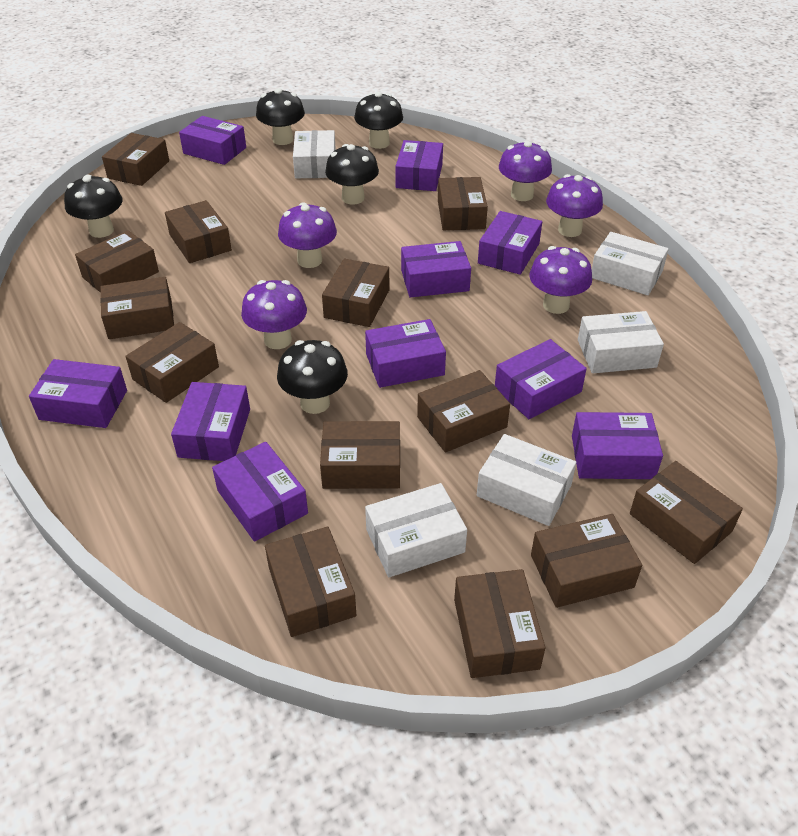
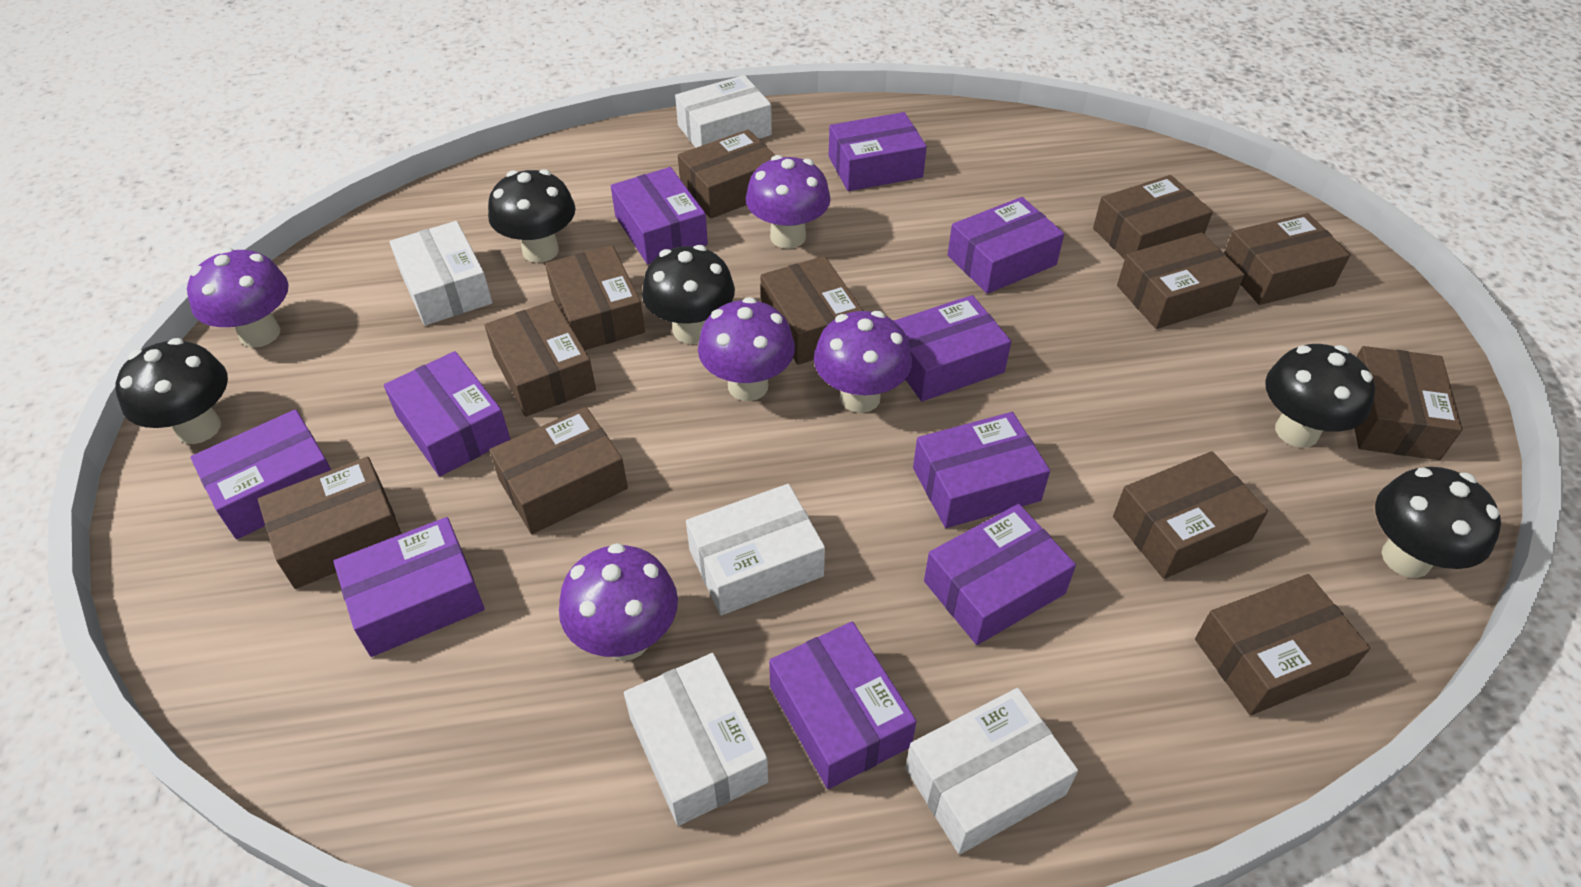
brown box: [75,230,159,293] [100,277,174,339] [102,133,169,186] [126,322,219,403] [165,200,232,263] [265,527,356,637] [320,421,400,489] [322,259,389,327] [417,370,510,452] [438,177,488,230] [454,569,545,678] [531,514,642,608] [630,461,743,564] = 13 -> [258,457,402,589] [485,300,596,417] [489,407,628,534] [545,245,645,350] [678,129,775,218] [760,256,863,365] [1093,175,1213,259] [1113,451,1268,579] [1117,232,1245,329] [1195,574,1370,715] [1224,213,1351,305] [1354,346,1463,460] = 12

